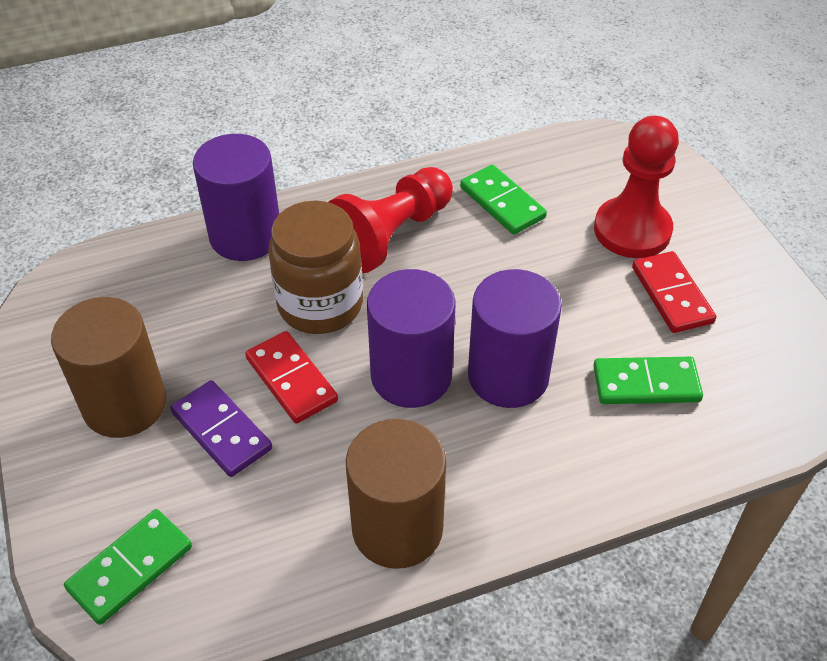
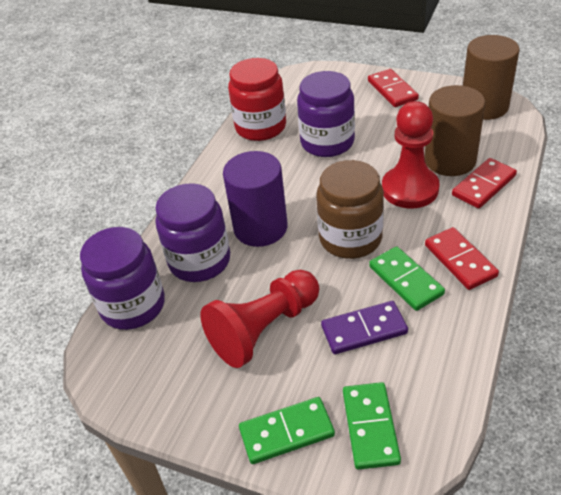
purple cylinder: [193,134,279,261] [367,269,455,408] [468,269,562,408] = 3 -> [223,151,288,247] = 1
purple jar: none = 0 -> [80,227,165,330] [155,183,230,282] [297,71,355,157] = 3
red domino: [245,331,338,424] [632,251,716,333] = 2 -> [368,69,419,107] [425,227,499,290] [452,158,517,209] = 3
red jar: none = 0 -> [228,58,286,141] = 1

